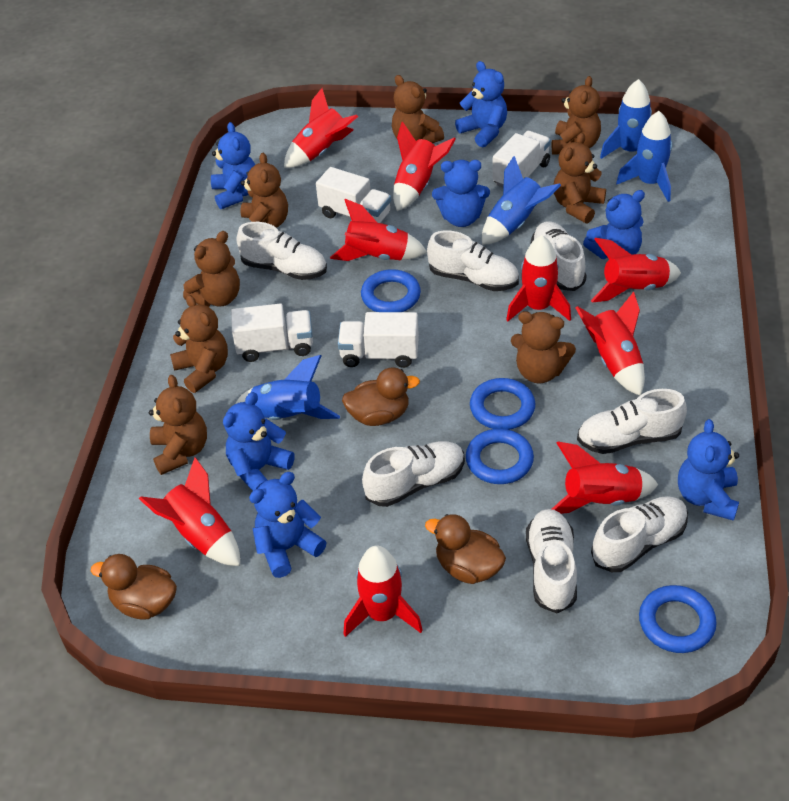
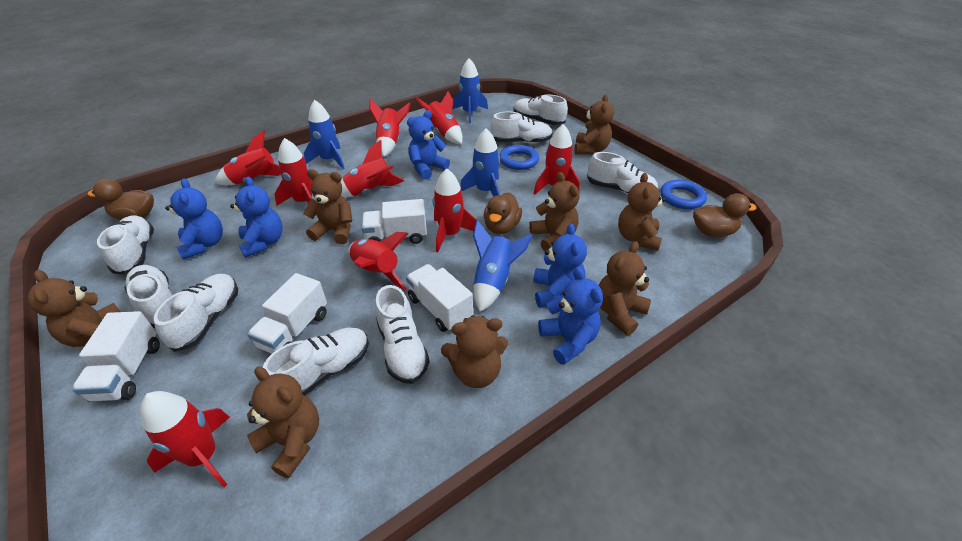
blue ring: [361,269,421,312] [466,429,534,484] [470,378,535,430] [639,585,717,653] = 4 -> [499,145,539,170] [660,180,707,209] = 2
blue teddy bear: [211,122,256,209] [223,392,295,491] [249,472,326,578] [432,160,490,227] [455,61,507,147] [583,190,645,259] [678,419,739,521] = 7 -> [165,178,223,260] [230,177,283,258] [407,110,450,180] [533,223,587,308] [538,267,603,365] = 5
white shoe: [237,222,327,280] [362,441,465,507] [427,230,519,291] [526,509,577,614] [531,221,587,291] [577,389,687,454] [591,496,688,572] = 7 -> [97,215,154,275] [124,265,172,328] [154,274,238,352] [263,327,369,396] [375,285,430,384] [491,112,553,144] [514,95,568,125] [587,152,658,195] = 8

